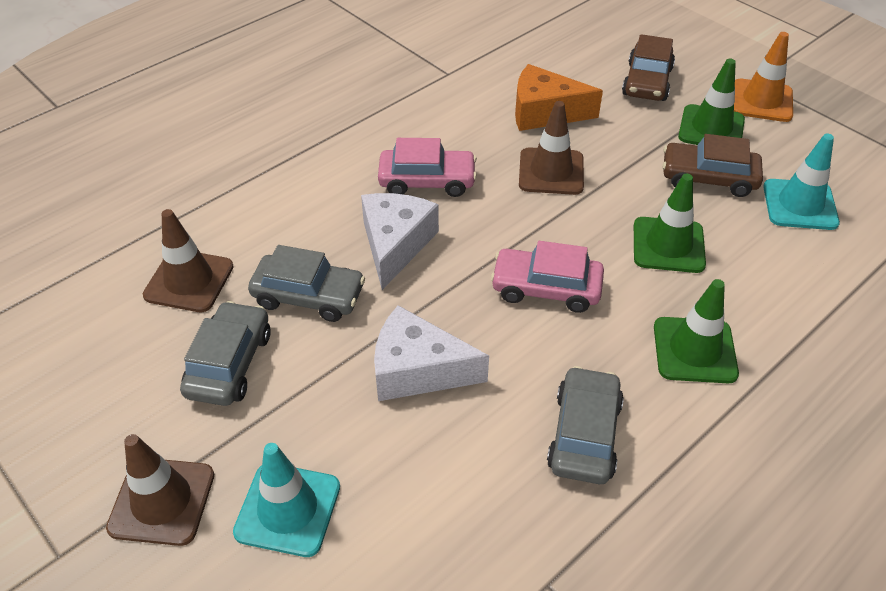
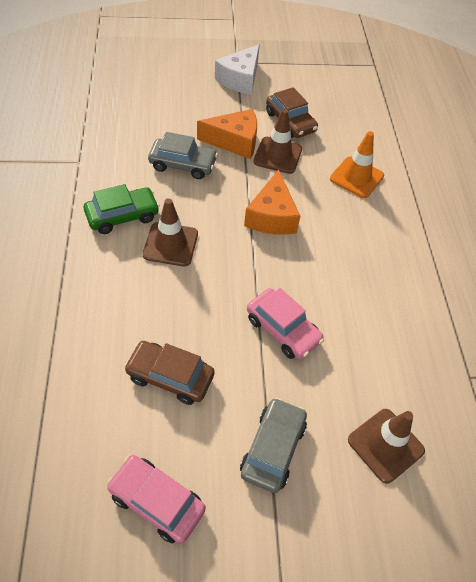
green car: none = 0 -> [84,184,160,234] = 1
green traffic cone: [634,174,706,273] [654,279,739,383] [678,59,745,145] = 3 -> none = 0
grey car: [180,301,271,406] [248,245,365,322] [547,366,624,484] = 3 -> [148,132,218,179] [240,397,307,493] = 2
orange cheese: [515,64,603,131] = 1 -> [197,109,257,159] [244,170,300,235] = 2
turquoise traffic cone: [233,443,340,557] [763,134,840,230] = 2 -> none = 0
white cheese: [361,193,439,290] [374,305,489,401] = 2 -> [215,44,260,95] = 1

